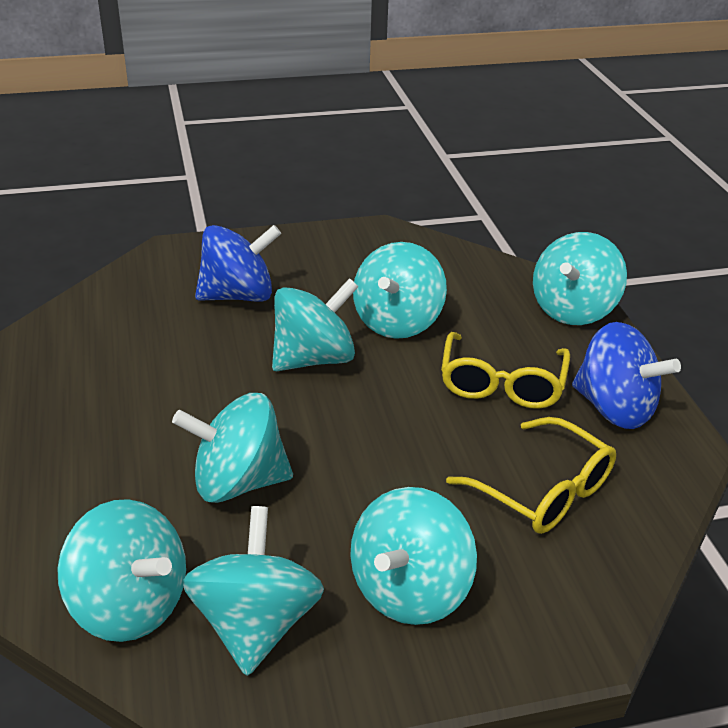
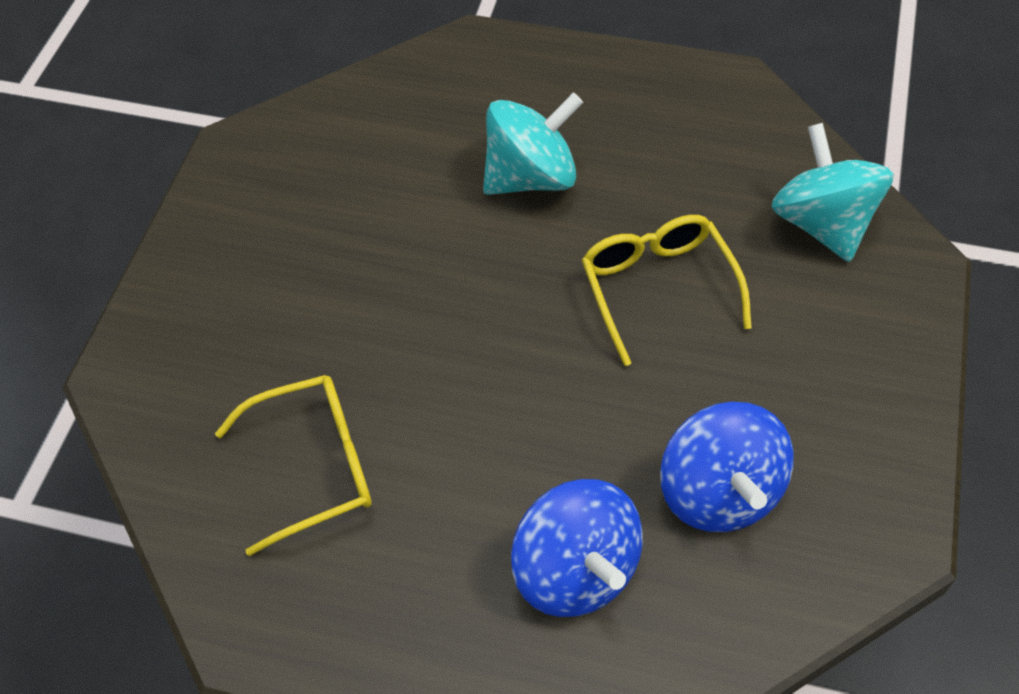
turquoise spinning top: [57,499,186,642] [172,393,293,503] [183,506,324,676] [272,278,359,371] [350,487,477,625] [353,242,447,339] [533,232,627,325] = 7 -> [483,93,583,195] [771,123,894,262] = 2

